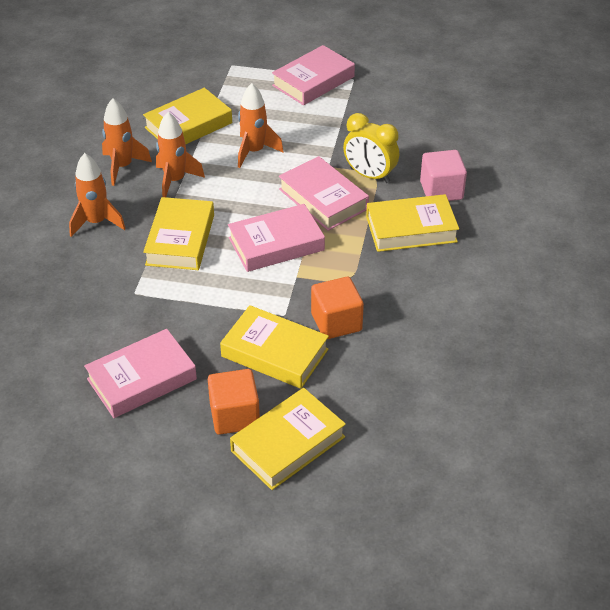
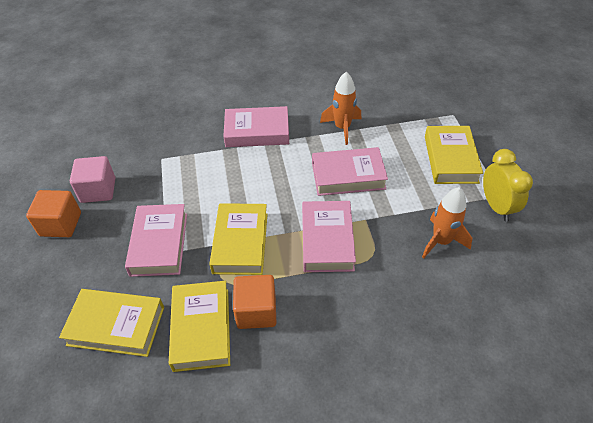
orange rocket: [69,153,126,237] [102,98,152,186] [156,112,205,197] [238,83,284,168] = 4 -> [320,72,361,145] [422,187,472,258] = 2
yellow book: [143,88,232,144] [143,197,214,270] [220,305,329,389] [230,388,346,490] [366,194,459,252] = 5 -> [59,289,164,357] [169,281,230,372] [209,203,268,275] [425,126,483,184] = 4

